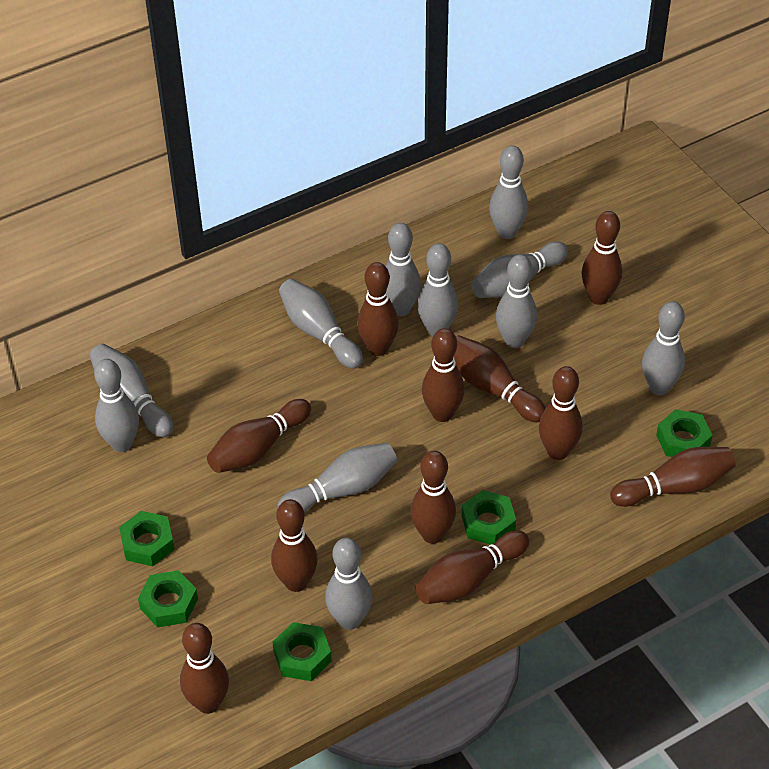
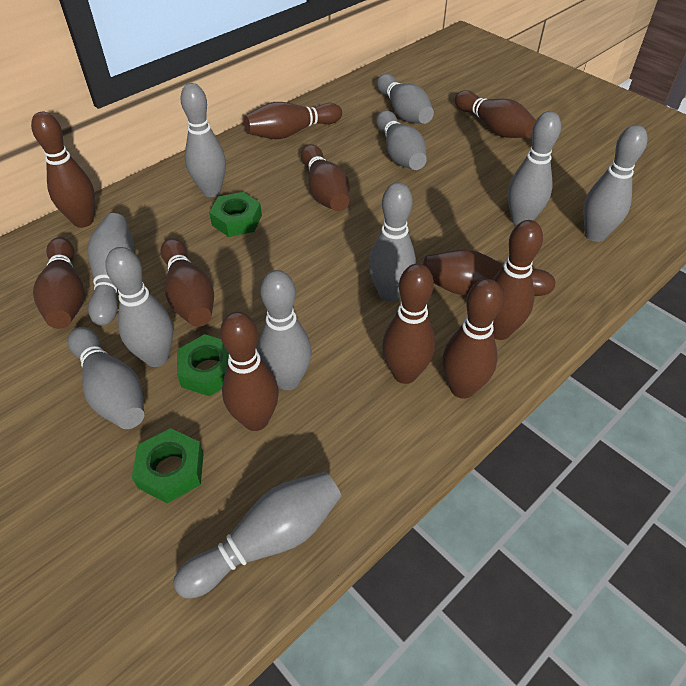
green nut: [119,511,175,566] [138,570,198,628] [273,622,332,681] [462,490,516,545] [656,409,713,457] = 5 -> [132,428,204,503] [177,334,229,396] [209,192,262,237] = 3

